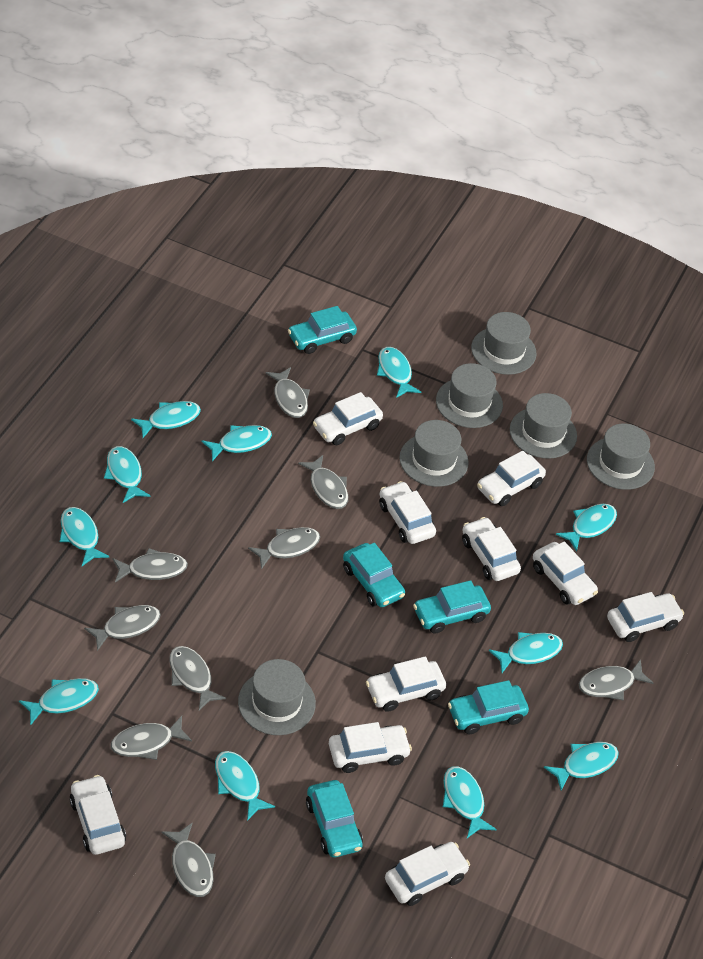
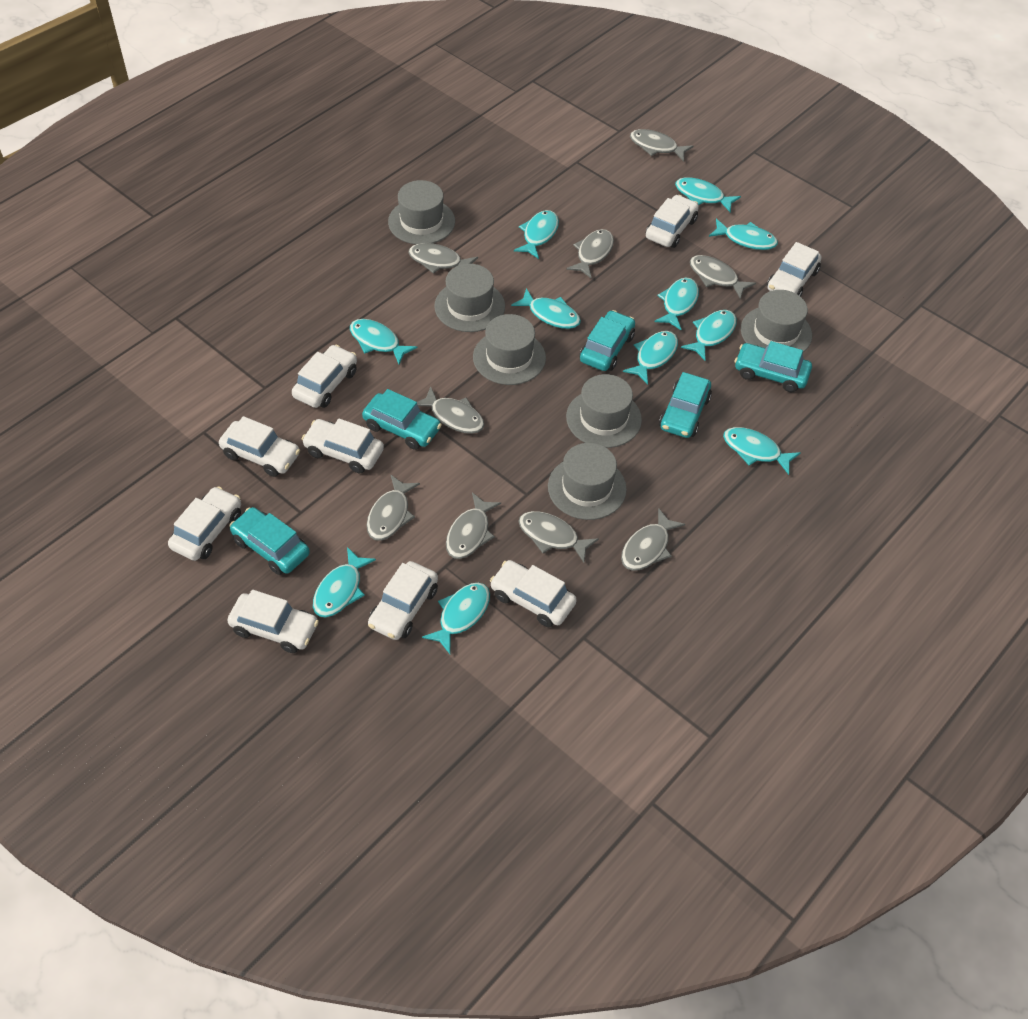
white car: [69,775,126,855] [313,392,383,445] [329,722,412,773] [366,656,446,712] [379,481,436,544] [385,842,470,906] [462,517,521,581] [477,451,546,506] [533,541,598,605] [607,592,684,642] = 10 -> [168,486,241,561] [219,416,300,477] [227,590,319,653] [292,345,357,408] [302,418,384,473] [368,561,438,640] [490,560,577,627] [645,195,699,248] [767,242,822,297] = 9

